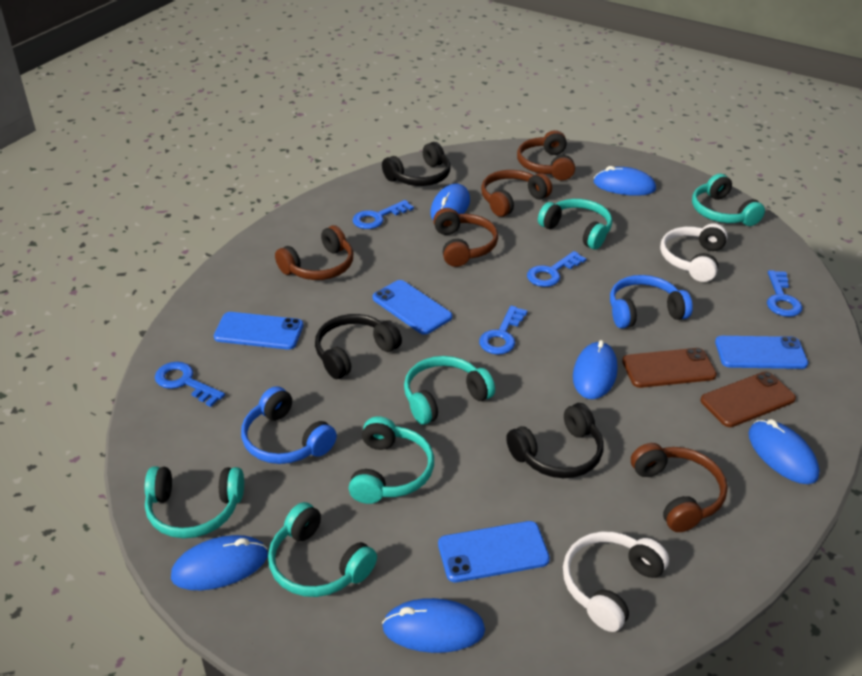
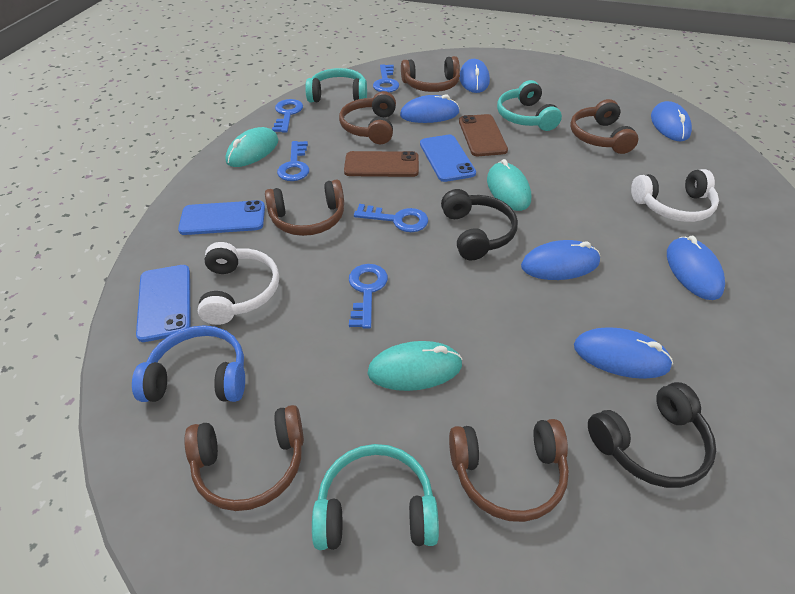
black headphones: [315,314,402,379] [382,142,451,186] [506,403,604,478] = 3 -> [441,189,518,260] [588,382,716,488] = 2
blue headphones: [241,386,337,464] [610,275,693,329] = 2 -> [132,325,245,402] = 1
blue phone: [214,312,303,350] [372,280,452,335] [438,521,550,582] [715,336,808,369] = 4 -> [136,265,191,342] [178,200,265,235] [420,135,476,182] = 3
brown headphones: [275,225,353,280] [433,208,498,267] [481,170,552,217] [517,130,575,181] [631,443,728,532] = 5 -> [184,405,304,511] [265,180,344,236] [339,91,396,144] [401,56,460,92] [449,419,569,522] [570,99,638,154] = 6
turquoise headphones: [145,466,244,538] [268,502,377,597] [349,416,434,504] [404,356,495,425] [538,199,612,249] [692,174,765,226] = 6 -> [305,68,367,103] [312,444,439,550] [497,80,562,131] = 3
turquoise mouse: none = 0 -> [225,127,279,167] [368,341,463,391] [487,159,531,211] = 3

